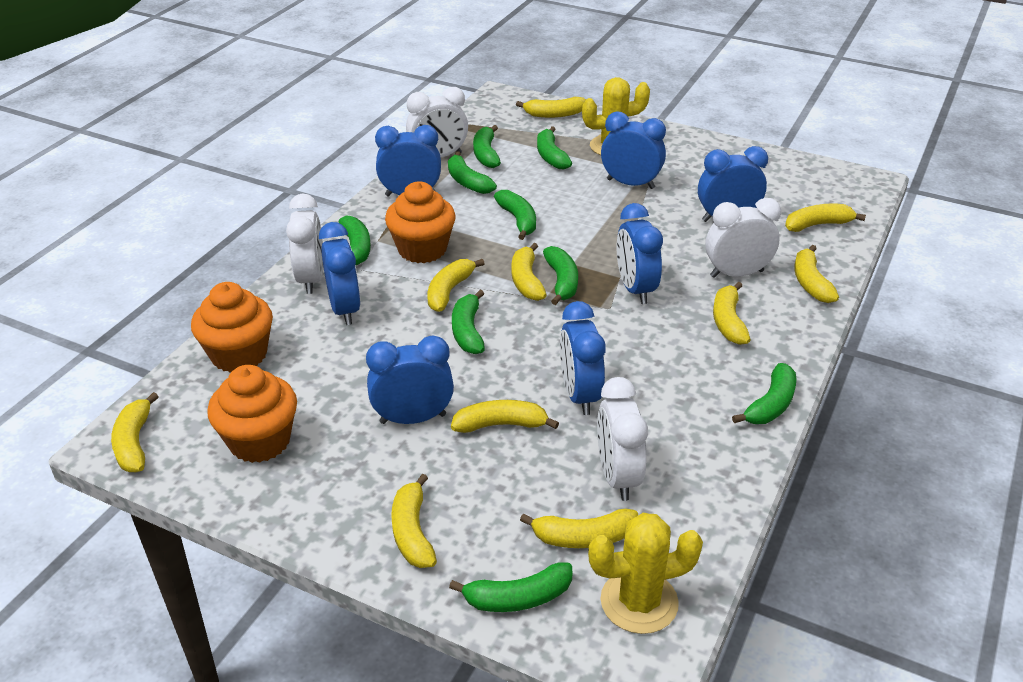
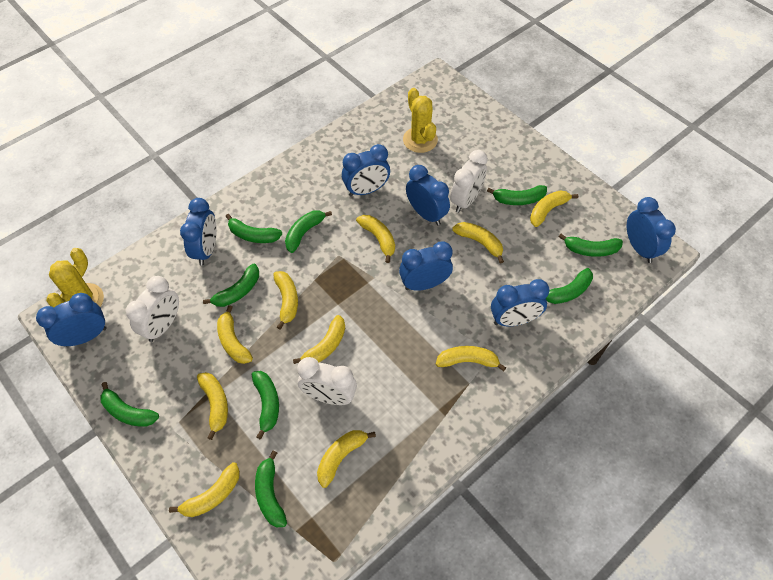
orange cupcake: [191,282,273,372] [207,365,297,463] [385,181,456,263] = 3 -> none = 0
white clock: [286,193,324,294] [406,87,468,158] [597,377,648,501] [705,198,781,278] = 4 -> [126,276,179,342] [297,357,357,405] [450,150,488,213] = 3

